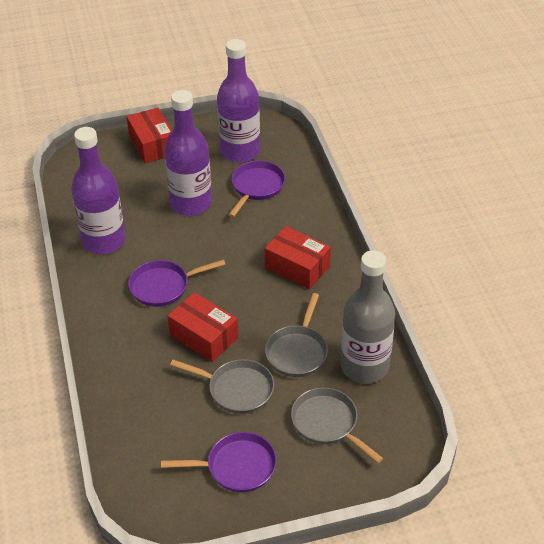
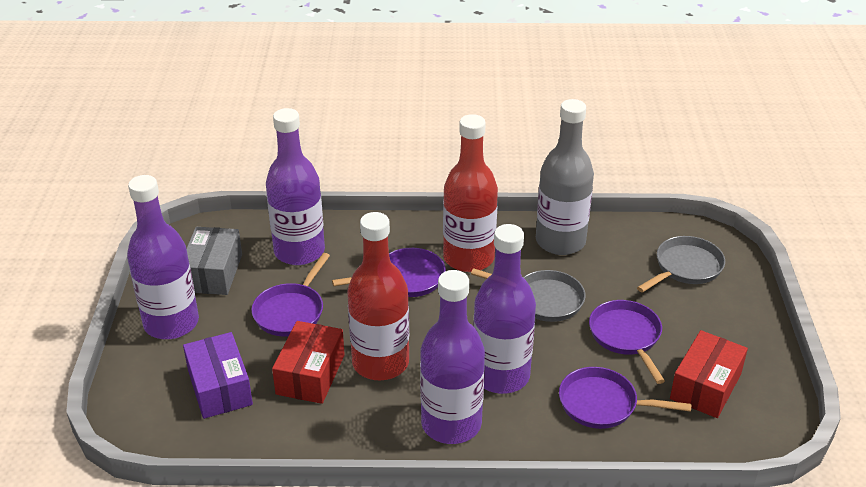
grey box: none = 0 -> [186,227,242,295] = 1
grey pan: [170,359,274,414] [265,293,328,377] [291,387,383,463] = 3 -> [471,268,585,322] [637,236,725,293] = 2
purple bottle: [71,127,125,254] [164,90,212,216] [217,39,260,162] = 3 -> [127,175,199,339] [266,108,325,265] [420,270,485,444] [473,224,536,394] = 4
purple box: none = 0 -> [183,332,253,419] = 1
purple pan: [128,259,226,307] [161,432,277,492] [228,161,286,218] = 3 -> [251,253,330,336] [332,248,446,297] [559,367,692,429] [589,300,665,384] = 4
red bottle: none = 0 -> [347,212,409,380] [443,114,498,272] = 2
red box: [127,108,172,164] [168,292,238,362] [265,226,331,289] = 3 -> [272,321,345,404] [670,330,748,418] = 2

